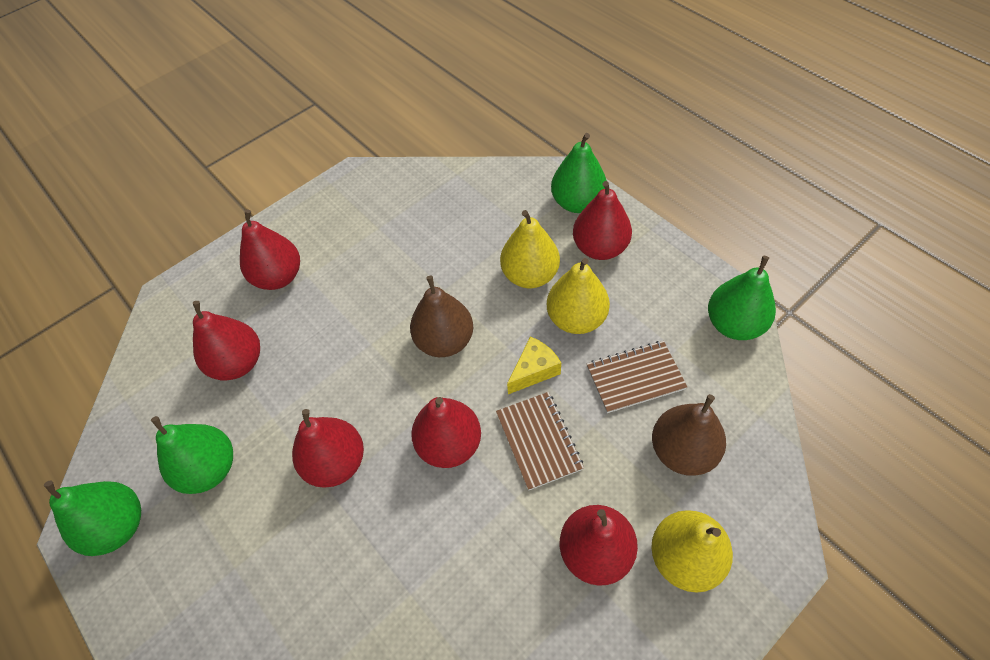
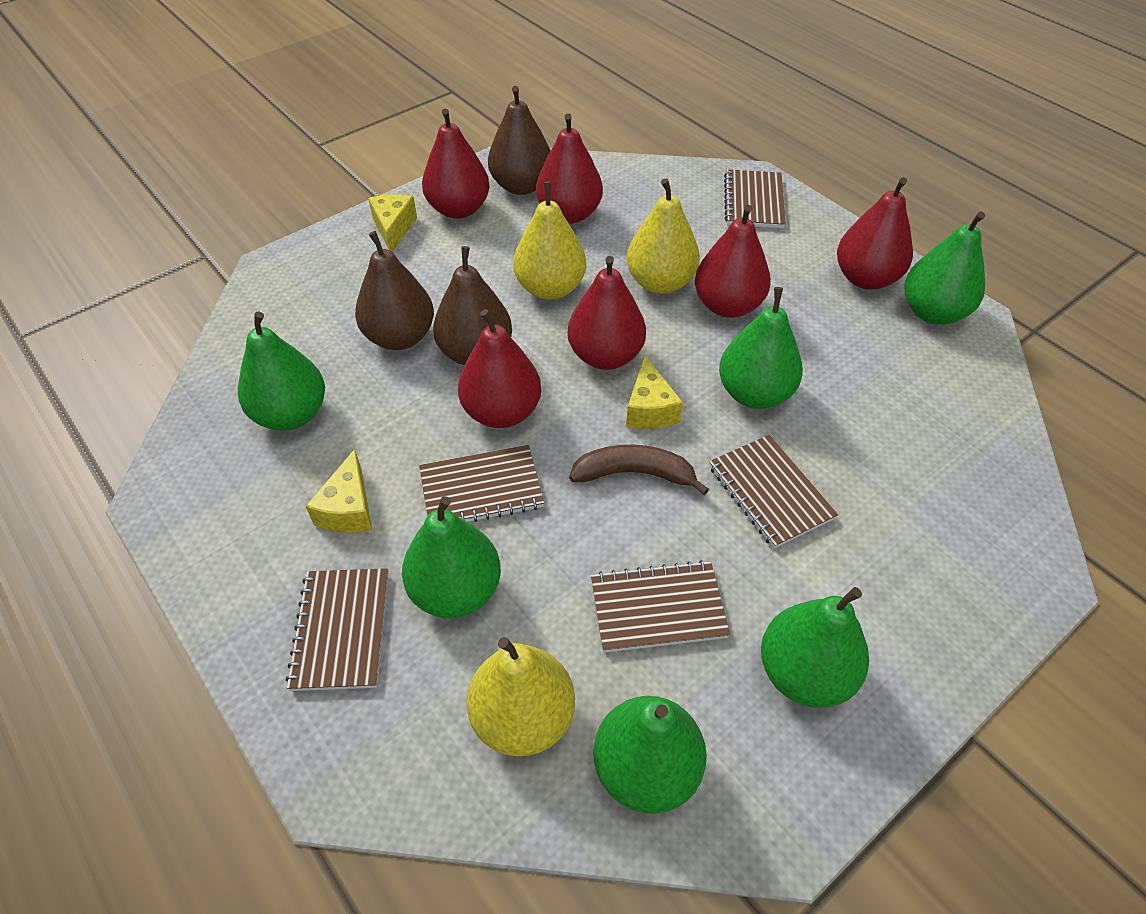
brown banana: none = 0 -> [569,445,709,495] = 1
brown notebook: [496,392,584,491] [587,341,687,413] = 2 -> [286,568,389,691] [419,445,544,522] [591,560,730,653] [709,435,838,549] [724,169,786,228] = 5
brown pear: [410,276,473,357] [652,394,726,476] = 2 -> [355,231,434,350] [433,246,512,365] [488,86,551,195] = 3
green pear: [44,481,141,556] [151,416,233,494] [551,133,607,213] [708,256,776,340] = 4 -> [238,311,325,430] [402,496,501,618] [593,696,707,814] [719,287,803,409] [761,587,869,708] [904,211,985,325] = 6
yellow cheese: [507,337,561,394] = 1 -> [306,449,372,533] [368,194,417,252] [626,355,683,429] = 3

